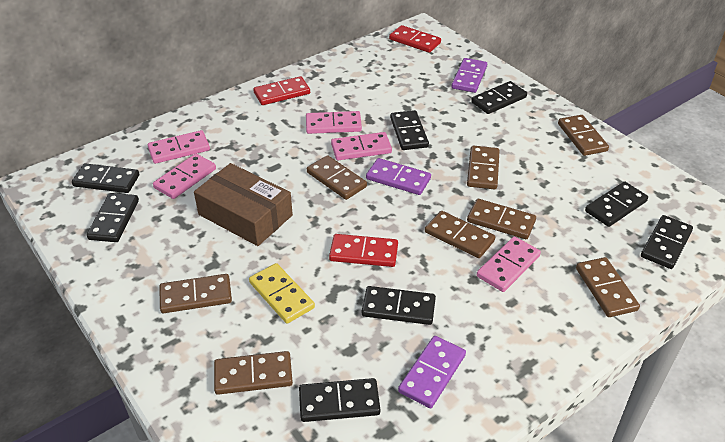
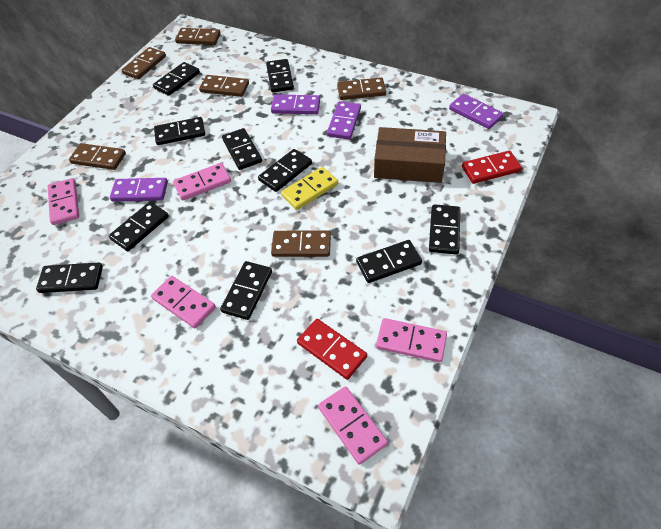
black domino: [72,163,139,193] [87,193,139,242] [299,378,380,422] [362,286,436,325] [390,110,429,150] [471,81,527,114] [585,182,648,227] [641,215,693,269] = 8 -> [36,262,103,293] [109,202,169,251] [153,62,200,96] [154,117,205,145] [220,261,272,320] [222,128,262,170] [258,149,312,192] [266,59,294,92] [356,240,422,283] [429,204,460,255] = 10
brown domino: [159,274,232,313] [214,351,293,395] [307,155,367,200] [425,211,495,258] [467,146,500,189] [467,199,536,239] [558,115,609,156] [576,257,640,317] = 8 -> [69,143,126,170] [122,47,166,79] [175,28,221,45] [199,75,249,97] [271,231,331,257] [337,77,386,100] = 6
purple domino: [366,158,431,195] [398,336,466,408] [452,58,487,93] = 3 -> [110,178,168,202] [271,94,320,114] [327,101,361,139] [449,94,503,129] = 4
red domino: [253,76,310,105] [329,234,398,267] [389,25,441,53] = 3 -> [297,319,367,380] [462,151,522,184] = 2

